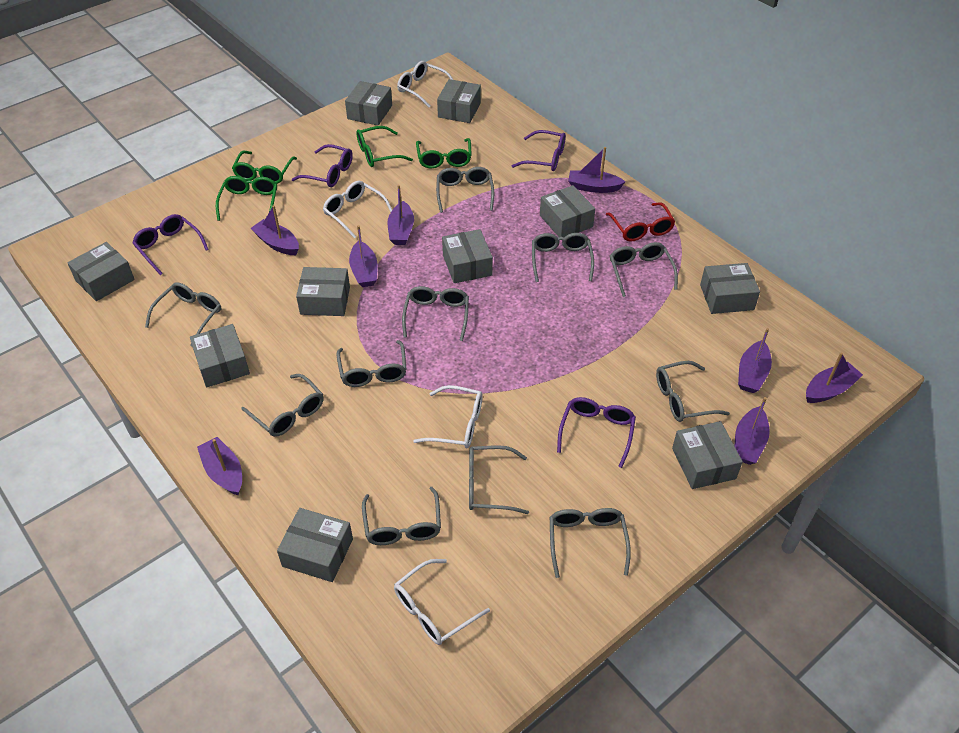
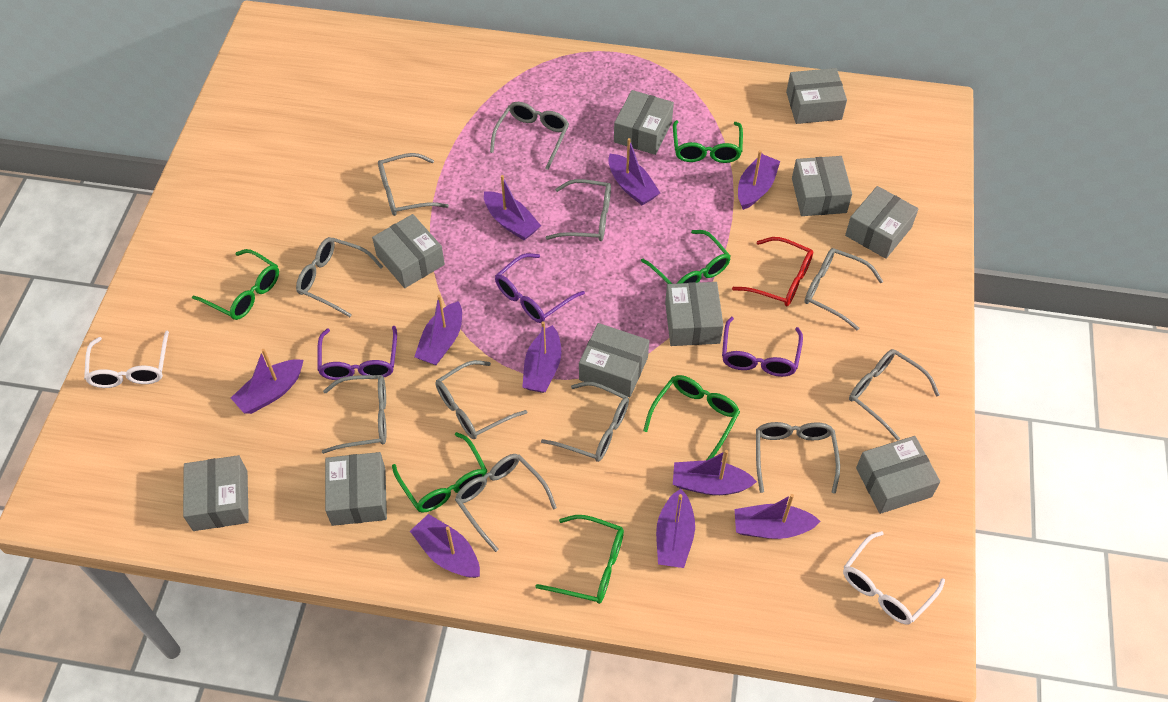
green glasses: [216,176,277,221] [232,151,297,184] [356,126,413,167] [416,138,471,168] = 4 -> [192,249,279,320] [392,432,487,513] [535,515,624,604] [641,230,731,284] [643,375,740,461] [673,120,743,163] = 6
purple boat: [197,437,242,495] [251,205,299,255] [349,225,377,287] [388,185,414,245] [568,147,625,193] [735,397,770,465] [738,328,772,393] [806,352,863,403] = 8 -> [231,349,303,414] [410,514,480,578] [414,295,462,365] [484,175,541,240] [522,321,561,393] [608,138,660,205] [656,489,695,568] [673,450,757,495] [735,494,821,539] [738,150,780,210] = 10
purple glasses: [132,214,209,275] [292,144,353,187] [512,130,566,171] [557,397,636,468] = 4 -> [317,326,397,380] [495,253,585,323] [722,317,803,377] = 3
white glasses: [323,181,392,238] [394,559,490,645] [397,61,453,107] [414,385,483,449] = 4 -> [84,330,169,388] [843,531,945,625] = 2

